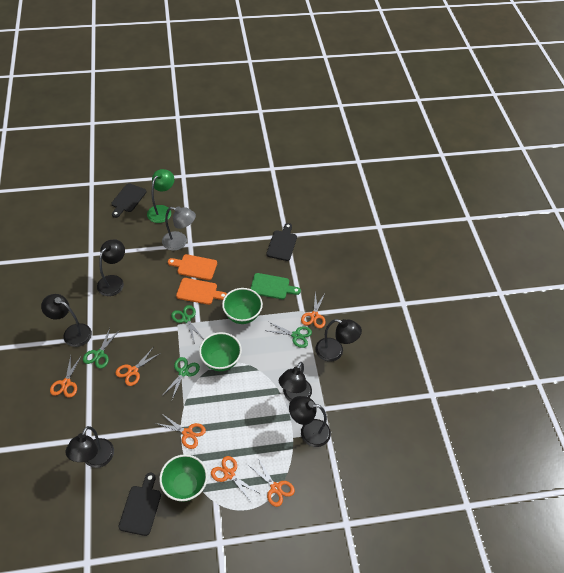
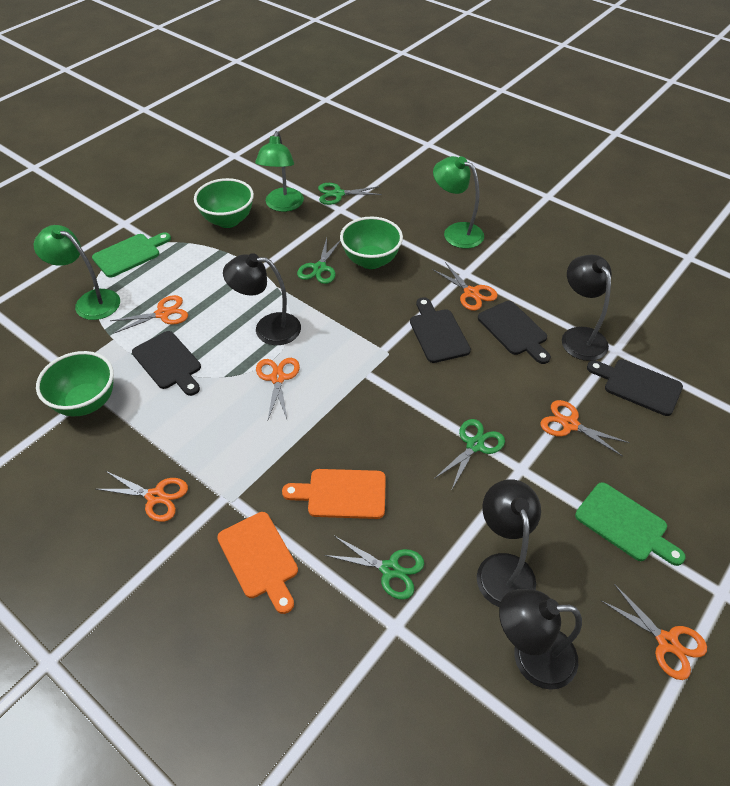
black cutting board: [111,183,147,218] [119,473,161,536] [266,223,297,261] = 3 -> [132,331,201,396] [410,297,471,363] [478,301,551,364] [587,359,683,416] = 4
black lamp: [41,294,92,347] [65,426,114,468] [97,239,125,296] [279,362,312,402] [289,396,331,447] [316,319,362,362] = 6 -> [223,253,301,345] [477,479,541,607] [499,589,582,690] [562,254,612,361] = 4
green cutting board: [250,273,301,299] = 1 -> [92,232,171,277] [575,482,686,566] = 2
green lamp: [147,169,174,223] = 1 -> [34,225,120,320] [255,131,304,212] [433,156,484,248] = 3
grey lamp: [162,206,196,251] = 1 -> none = 0

